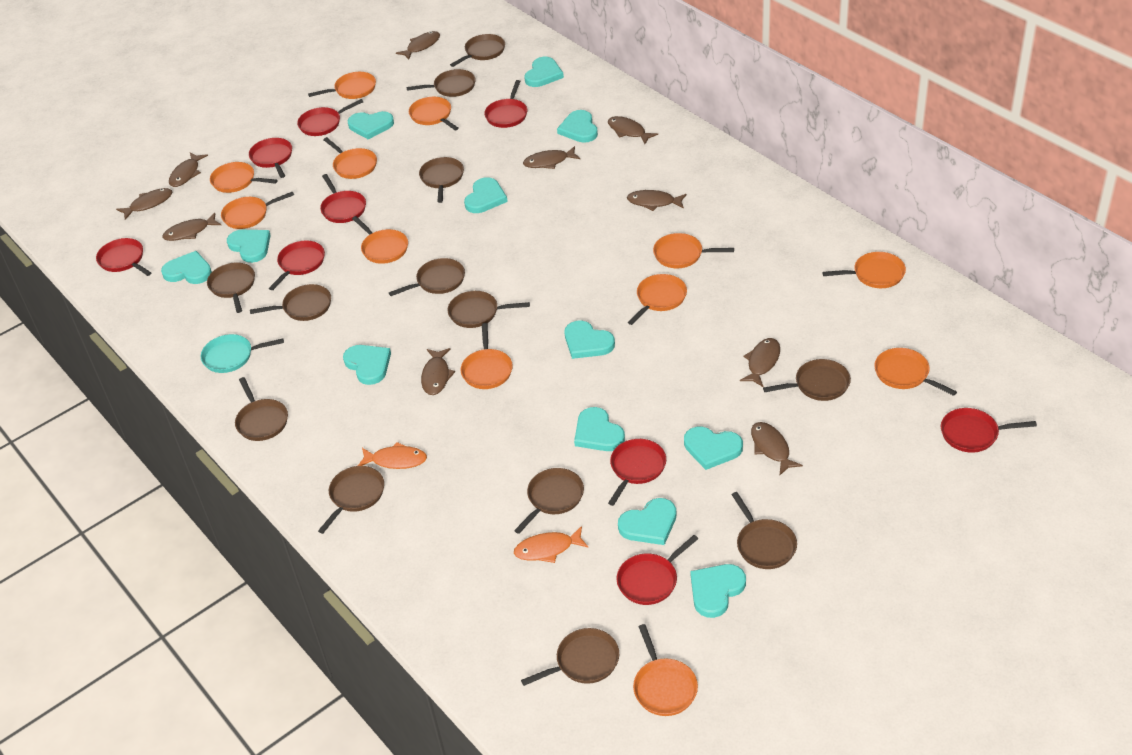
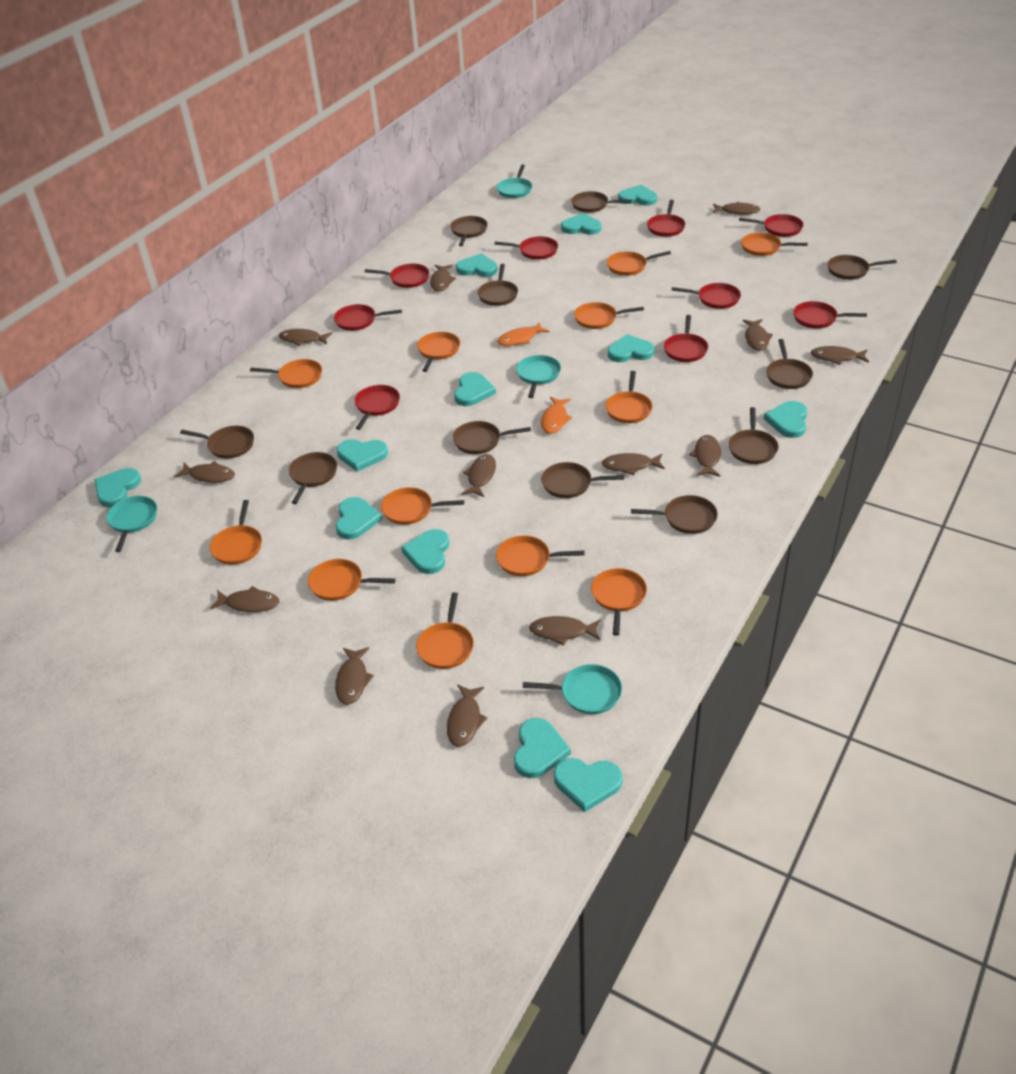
brown fish: [116,188,172,220] [162,213,221,241] [169,152,208,187] [396,31,440,60] [421,348,455,395] [523,146,580,169] [608,116,658,144] [627,190,687,211] [740,338,780,387] [751,422,803,475] = 10 -> [174,461,235,483] [210,586,279,612] [279,329,332,346] [335,647,374,705] [430,265,456,292] [447,685,487,747] [462,454,496,497] [529,616,601,646] [601,453,665,475] [689,435,721,477] [712,202,760,215] [743,319,773,351] [811,346,869,365] = 13
brown pan: [207,263,255,313] [235,377,288,441] [250,284,331,321] [318,466,384,534] [389,258,465,296] [406,69,476,97] [419,157,464,203] [448,291,530,328] [450,34,505,67] [514,468,584,534] [521,628,619,686] [732,492,797,569] [763,359,851,401] = 13 -> [180,426,254,459] [289,452,337,504] [450,216,488,246] [453,421,531,454] [478,264,518,306] [541,462,624,498] [571,191,632,213] [631,495,718,534] [729,407,779,464] [766,339,813,389] [827,255,897,280] = 11
turquoise pan: [201,334,284,373] = 1 -> [106,496,157,552] [497,165,532,198] [516,355,561,398] [523,664,622,714] = 4

